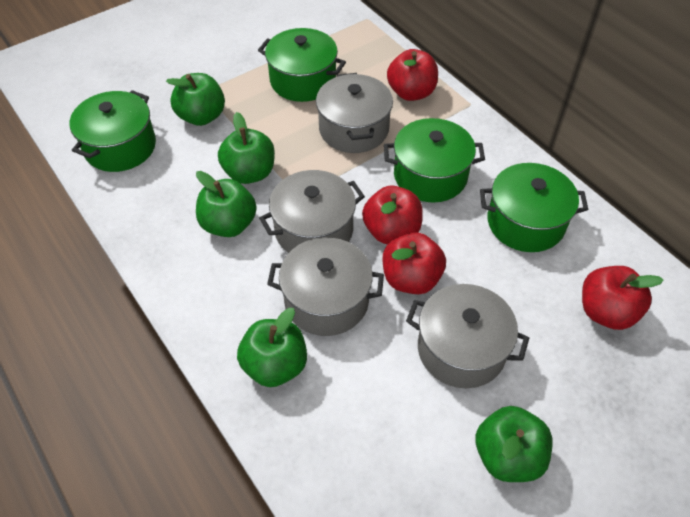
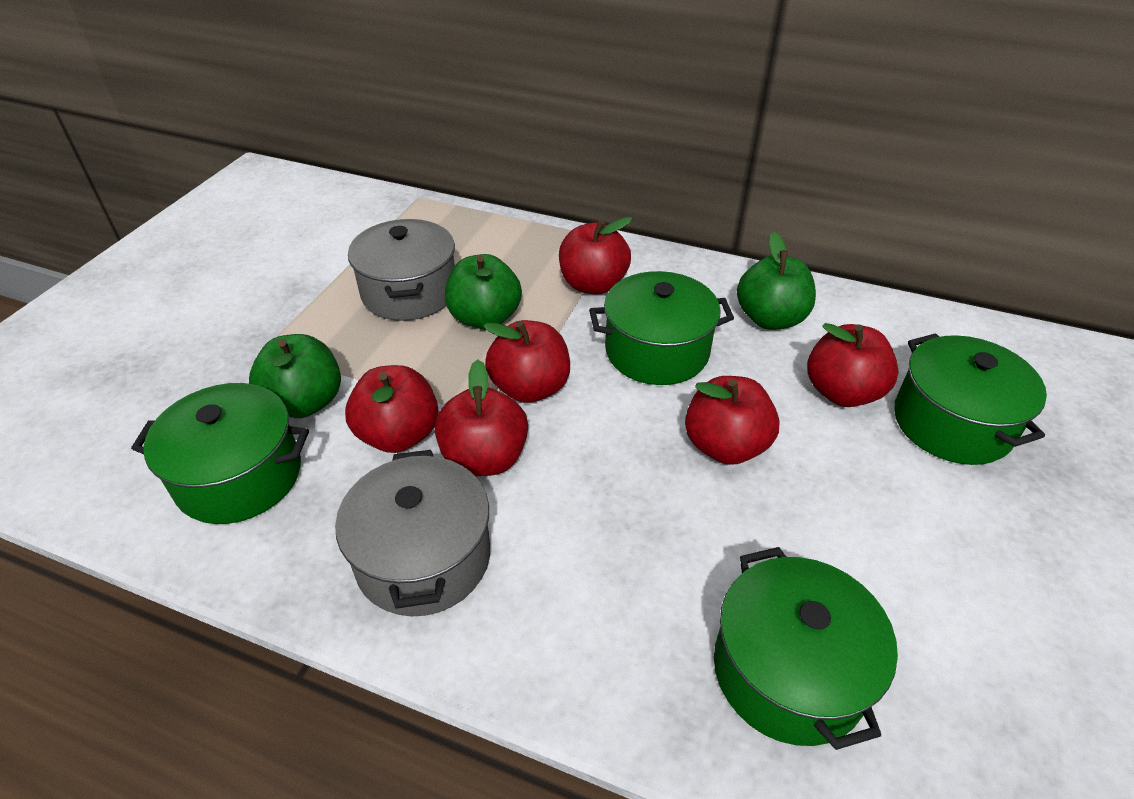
green apple: [166,73,225,126] [196,171,257,237] [218,112,275,184] [237,308,307,387] [475,406,553,482] = 5 -> [249,334,341,418] [445,254,522,330] [737,232,816,330] = 3
grey pot: [259,170,365,253] [267,237,384,336] [316,73,393,153] [406,284,529,388] = 4 -> [335,450,490,616] [348,219,455,321] = 2
red apple: [362,186,423,244] [383,233,446,294] [387,49,438,101] [582,266,664,330] = 4 -> [345,365,439,453] [435,360,528,476] [483,320,570,403] [559,217,632,294] [685,376,780,465] [807,323,898,407] = 6

